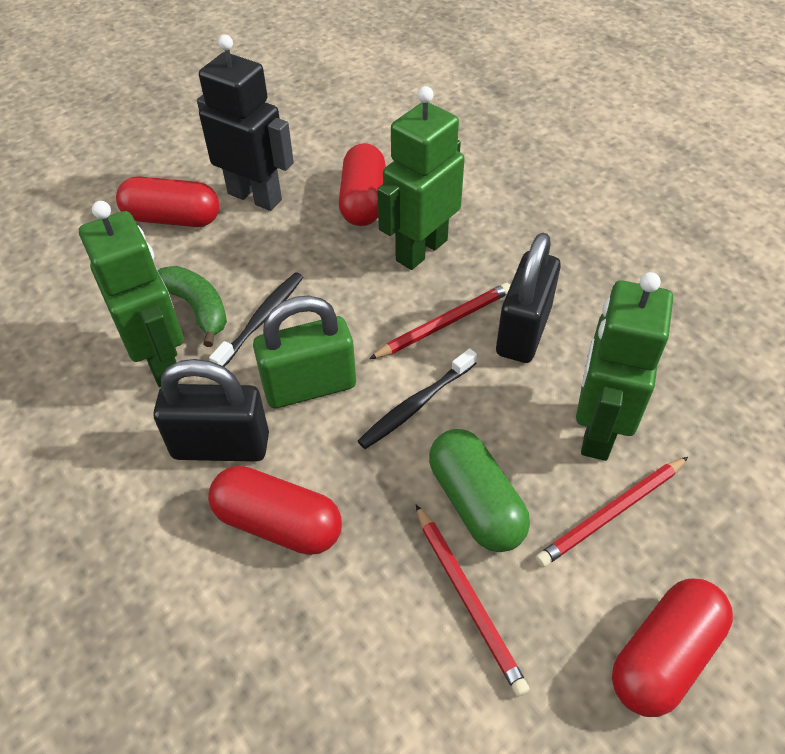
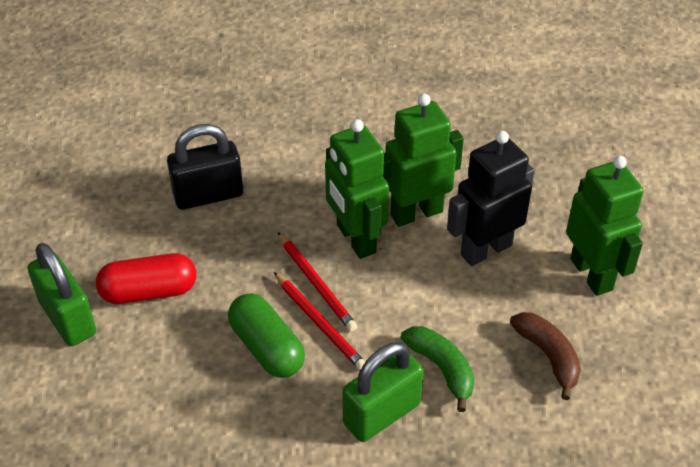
black padlock: [153,359,269,462] [496,233,561,363] = 2 -> [167,124,243,210] = 1
black toothbrush: [209,272,303,367] [358,348,477,449] = 2 -> none = 0
brown banana: none = 0 -> [510,312,581,400] = 1
green padlock: [253,295,356,408] = 1 -> [28,243,96,346] [343,342,424,442] = 2
red capsule: [116,176,220,227] [208,466,342,555] [339,143,386,226] [612,578,733,717] = 4 -> [96,253,197,304] = 1
red pencil: [369,283,510,359] [416,505,530,697] [535,457,688,567] = 3 -> [274,272,365,370] [278,232,357,332] = 2

